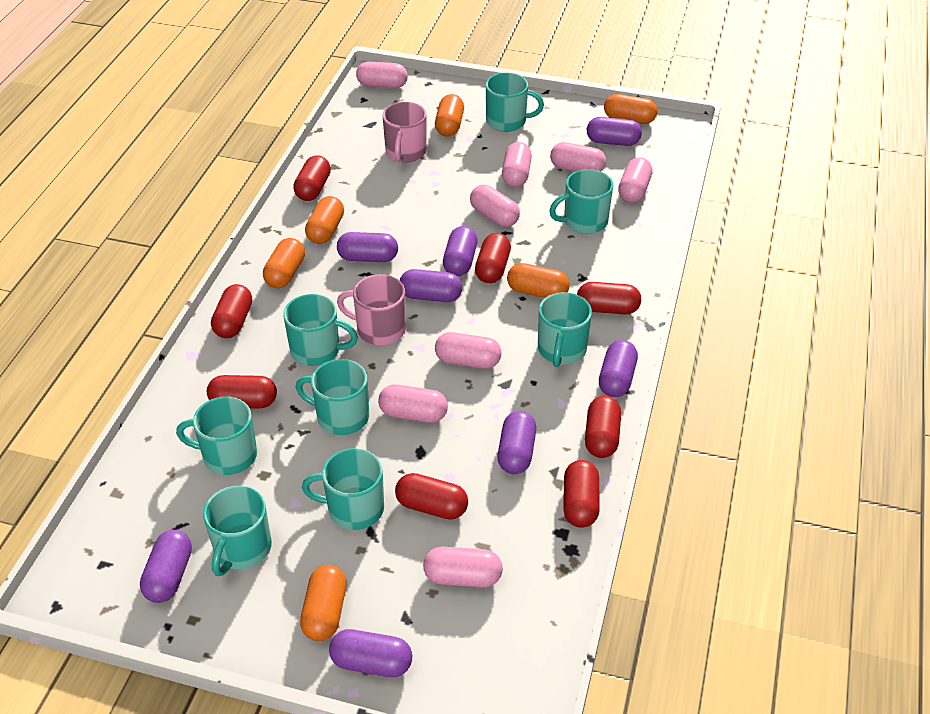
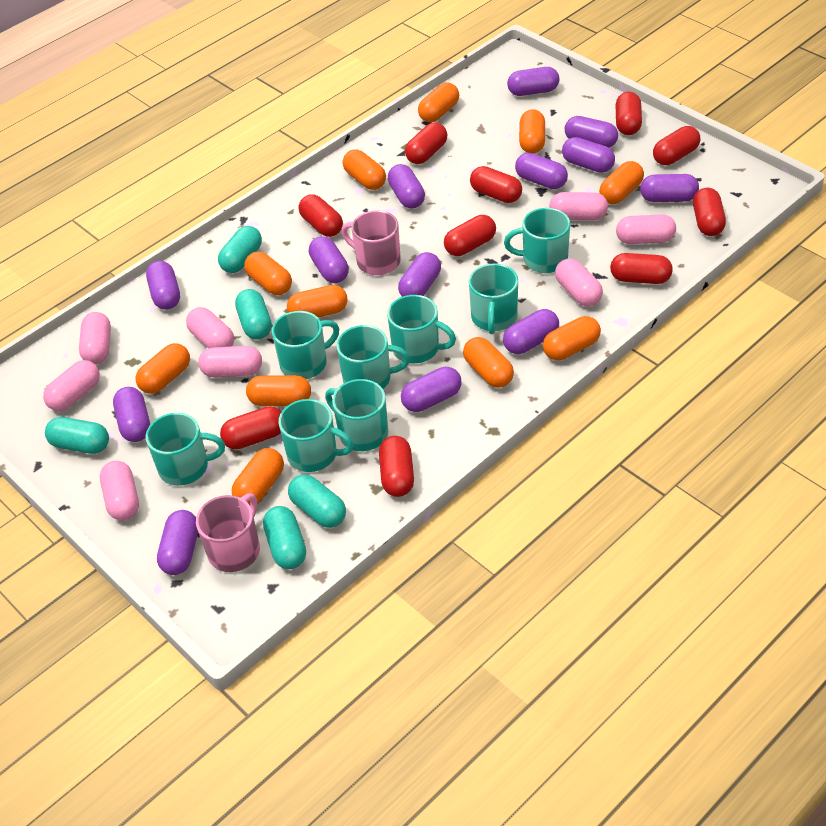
orange capsule: [263,238,305,288] [300,565,347,641] [305,196,344,244] [435,94,464,137] [507,263,570,298] [604,94,658,124] = 6 -> [136,343,190,394] [232,448,284,505] [244,252,292,295] [246,375,311,406] [287,285,348,317] [343,150,386,190] [418,83,459,122] [463,337,514,388] [519,109,545,153] [543,316,601,360] [599,161,644,204] = 11
purple capsule: [140,530,192,603] [329,629,412,677] [337,232,398,262] [400,269,462,302] [443,226,478,276] [497,411,536,474] [587,117,642,146] [599,340,638,397] = 8 -> [113,387,150,442] [146,261,180,310] [157,510,198,575] [309,236,349,283] [388,164,425,209] [398,252,441,297] [401,367,462,412] [503,309,559,354] [507,67,559,96] [515,153,568,189] [562,137,615,173] [565,116,618,148] [640,174,699,202] = 13
red capsule: [207,375,277,409] [211,284,252,338] [293,155,331,201] [395,473,468,520] [475,233,511,283] [563,460,600,528] [577,282,641,314] [585,396,621,458] = 8 -> [220,406,281,449] [299,194,343,237] [379,436,414,497] [405,122,447,164] [444,215,496,256] [470,166,522,203] [610,253,673,284] [616,92,642,135] [653,126,700,165] [693,188,726,236] = 10
turquoise capsule: none = 0 -> [45,417,109,454] [218,226,262,273] [235,289,272,340] [263,506,306,569] [288,474,346,528] = 5

